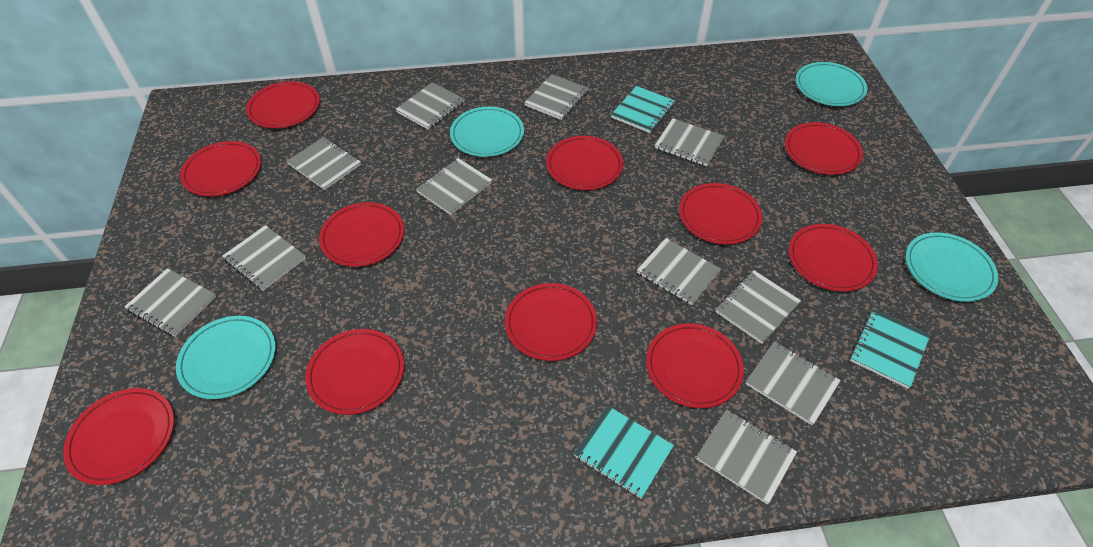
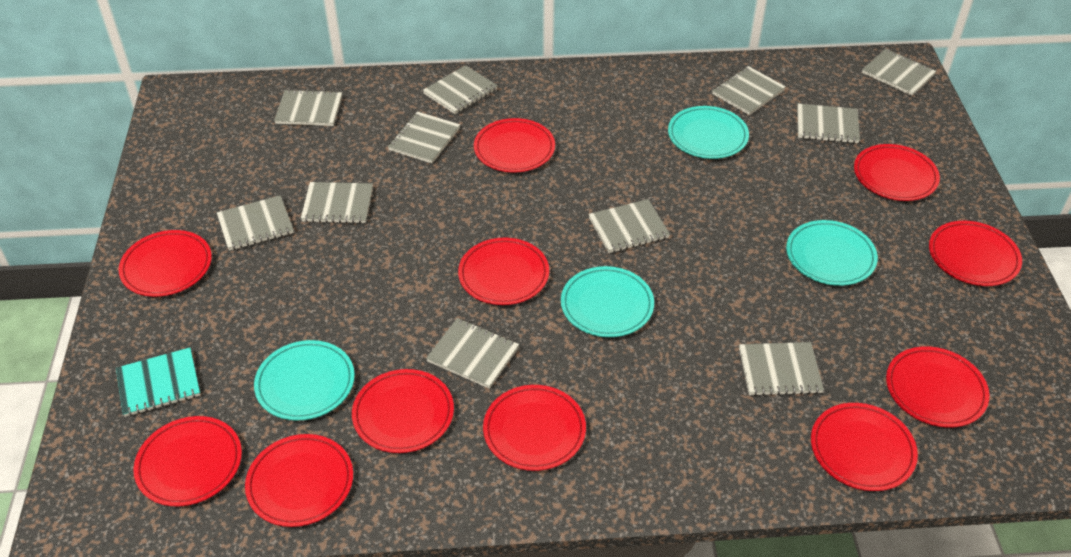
turquoise notebook: [574,405,674,499] [611,86,675,133] [850,309,930,389] = 3 -> [116,348,201,417] = 1

